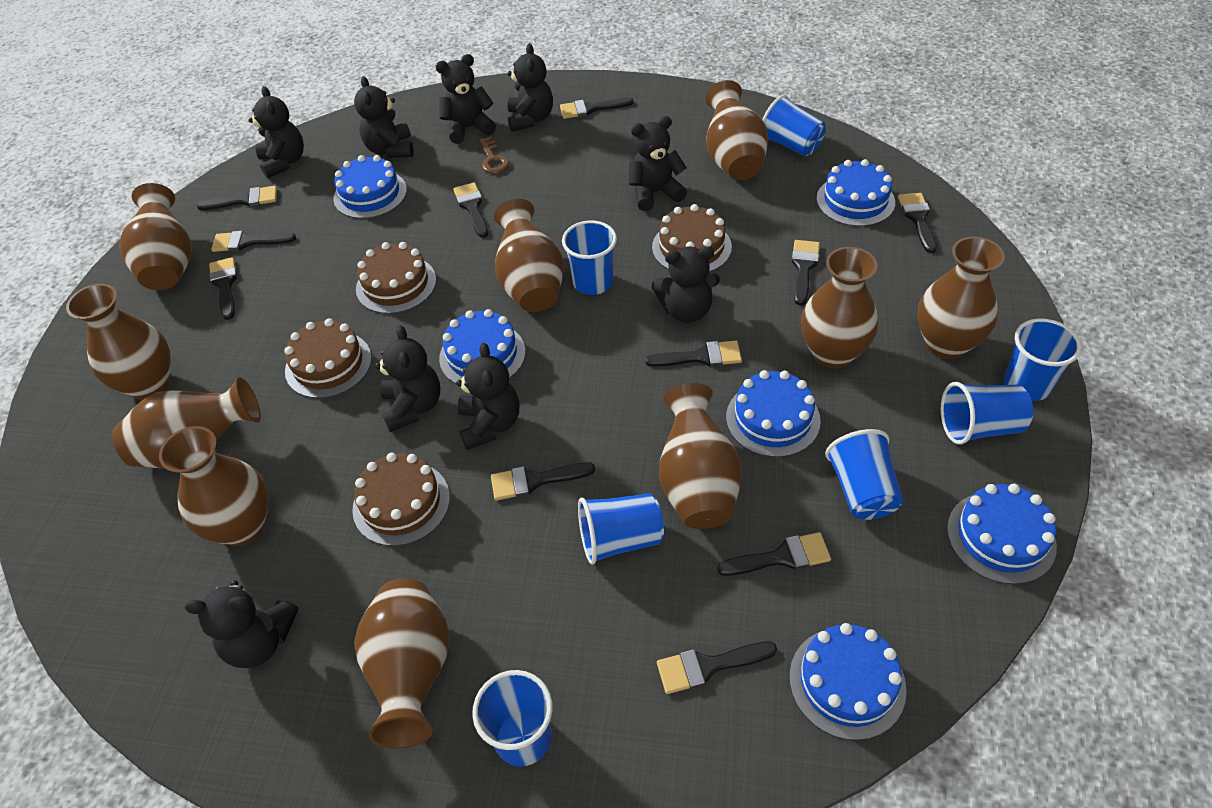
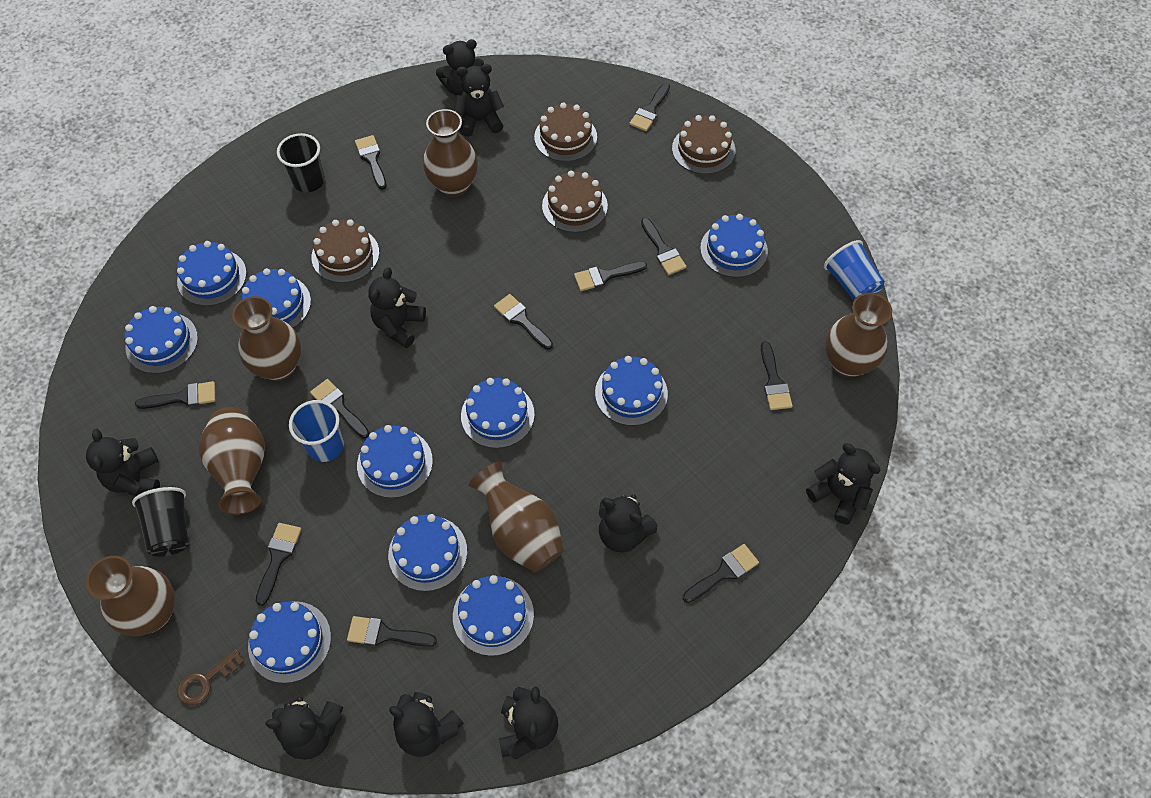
black cup: none = 0 -> [132,487,189,557] [277,133,325,192] = 2
blue cake: [333,155,407,219] [439,309,525,384] [726,370,821,457] [789,623,907,740] [816,159,895,227] [947,484,1057,584] = 6 -> [125,306,198,374] [177,241,247,306] [242,268,311,328] [248,601,331,683] [357,425,433,498] [388,514,467,591] [453,575,534,656] [461,378,535,448] [595,356,668,426] [700,214,768,278] = 10
blue cup: [472,670,553,767] [562,220,617,295] [578,493,664,565] [762,95,826,156] [825,429,903,520] [941,382,1033,445] [1004,318,1081,401] = 7 -> [289,400,344,462] [824,240,885,300] = 2
brown vase: [66,284,171,400] [112,377,261,468] [119,183,192,290] [159,426,269,546] [354,579,450,749] [494,199,564,312] [659,383,742,529] [705,80,768,180] [801,247,878,368] [917,237,1005,359] = 10 -> [86,556,175,636] [199,407,265,515] [232,296,301,381] [423,109,478,197] [469,461,564,572] [825,293,892,377] = 6

